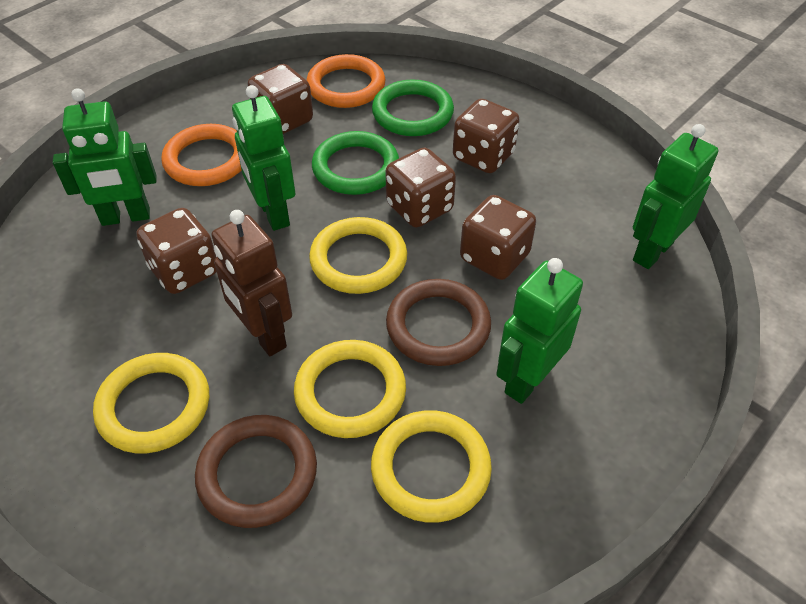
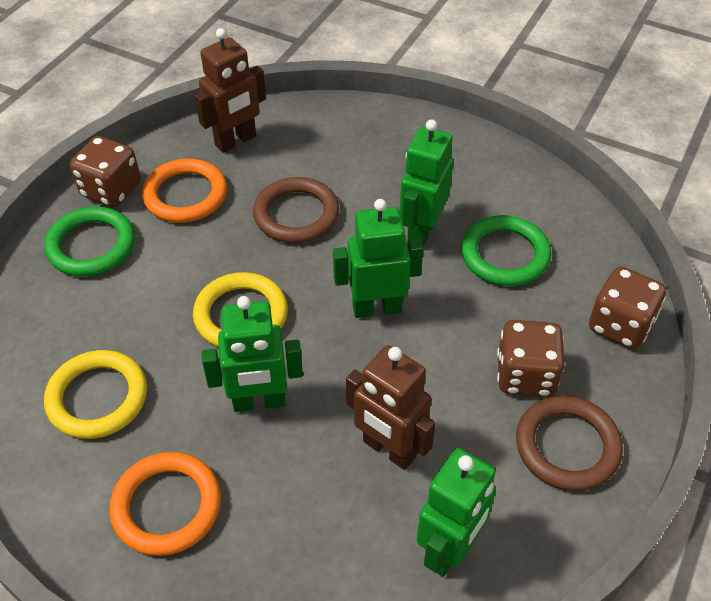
brown dice: [137,208,217,294] [248,64,313,134] [386,148,456,227] [453,99,520,173] [460,195,536,280] = 5 -> [70,136,141,208] [497,320,565,397] [589,266,666,349] = 3
brown robot: [212,210,292,356] = 1 -> [195,28,266,153] [346,345,436,470] = 2
yellow ring: [93,353,209,453] [294,340,406,438] [309,217,407,294] [371,410,492,523] = 4 -> [44,350,147,439] [193,272,288,347] = 2

